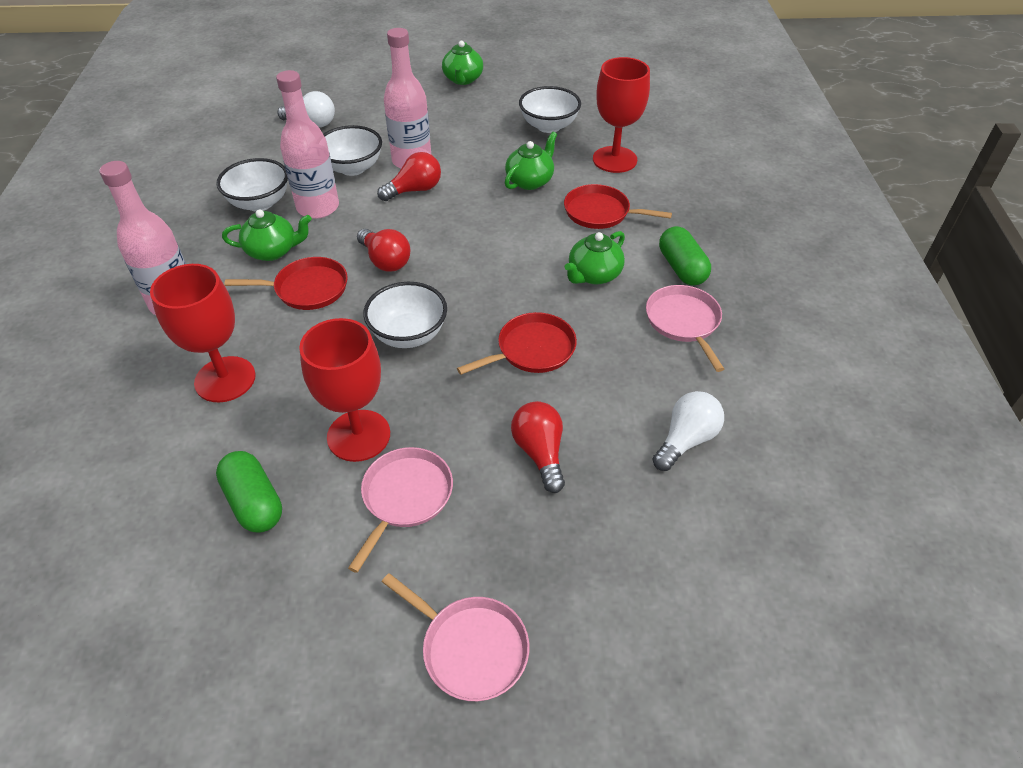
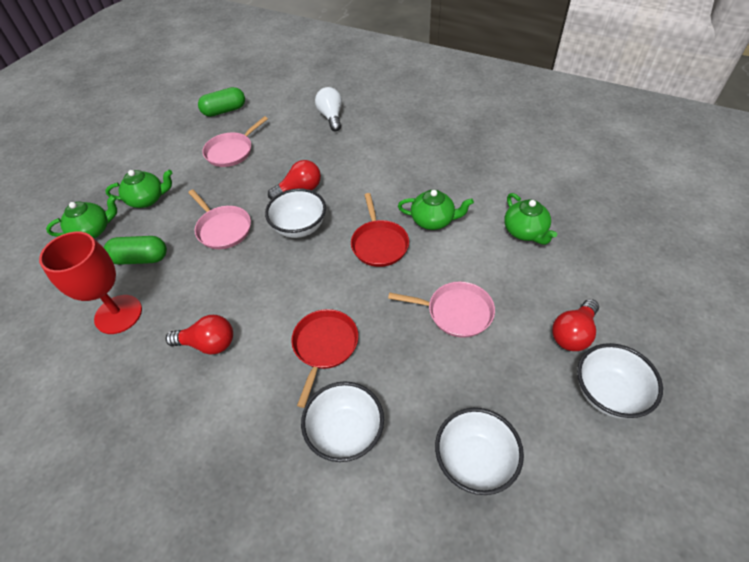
pink bottle: [99,161,186,315] [276,70,339,219] [384,28,431,169] = 3 -> none = 0
red goblet: [150,264,256,402] [299,318,390,462] [593,57,650,173] = 3 -> [39,232,142,334] = 1
red pan: [225,257,348,310] [457,312,577,375] [564,184,672,229] = 3 -> [291,309,358,408] [351,193,409,267] = 2
white light bulb: [277,91,335,127] [652,391,724,471] = 2 -> [315,87,342,131] = 1

